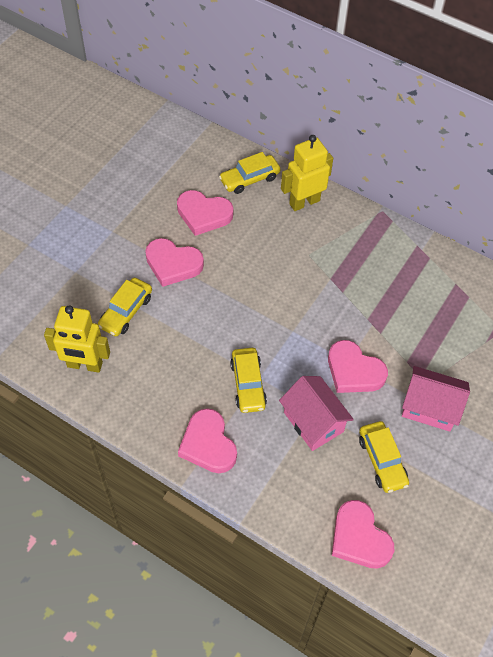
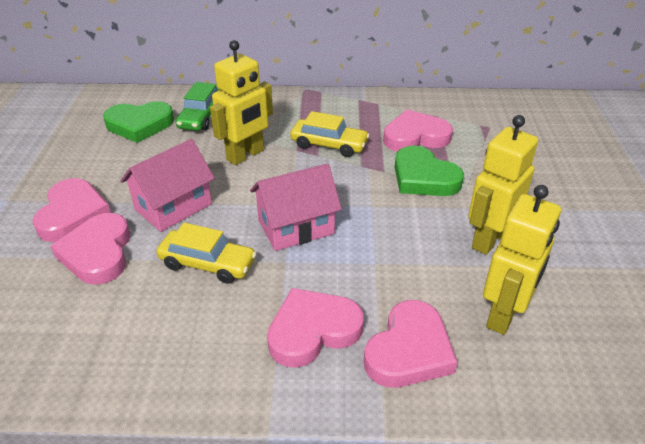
green car: none = 0 -> [176,82,220,131] = 1
green heart: none = 0 -> [103,101,174,143] [395,146,464,196] = 2
yellow car: [98,278,152,336] [219,152,280,194] [230,348,267,413] [359,421,409,493] = 4 -> [156,223,257,284] [290,111,370,157] = 2
yellow robot: [44,306,110,373] [281,135,333,211] = 2 -> [210,40,273,165] [468,115,538,255] [483,185,561,335] = 3

